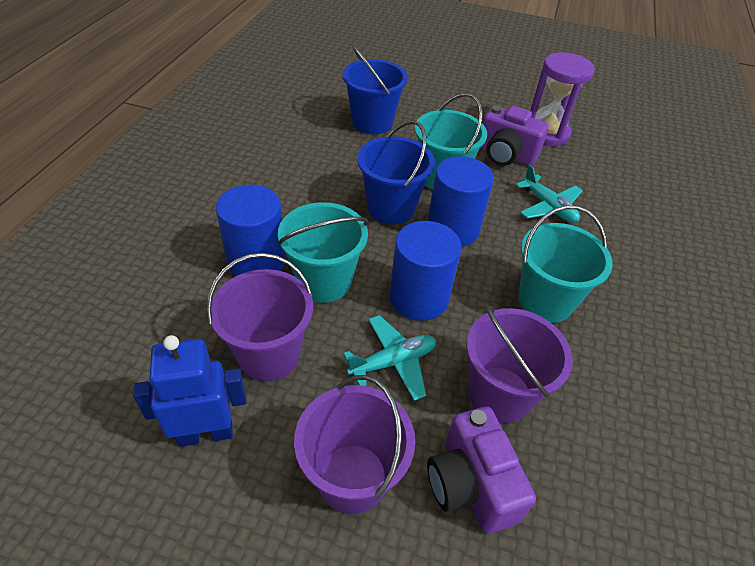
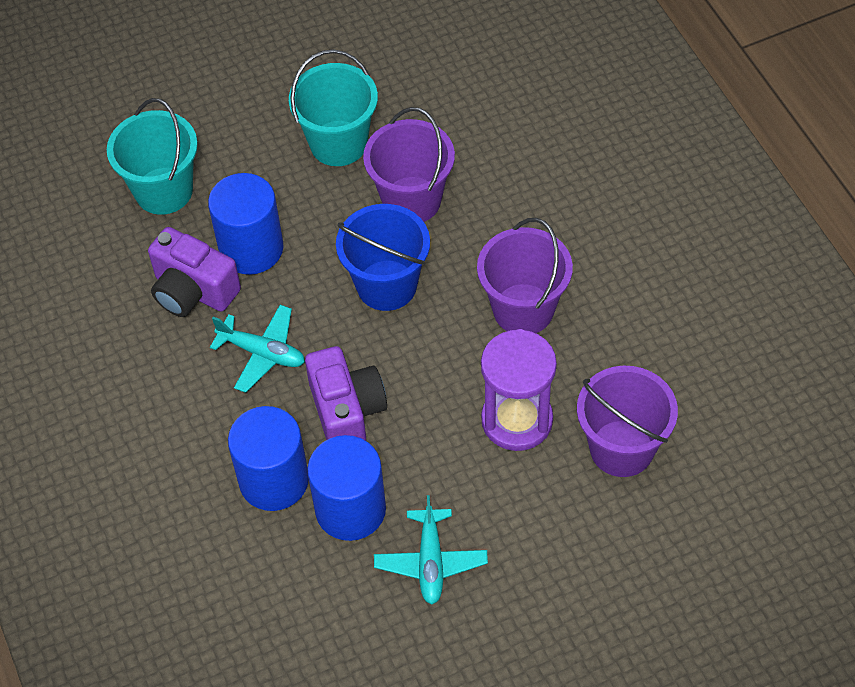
blue bucket: [343,46,408,134] [357,120,435,225] = 2 -> [336,204,430,311] = 1
blue robot: [133,335,246,447] = 1 -> none = 0
turquoise bucket: [277,202,369,302] [415,93,487,190] [518,205,613,323] = 3 -> [107,98,198,215] [289,49,378,166] = 2

